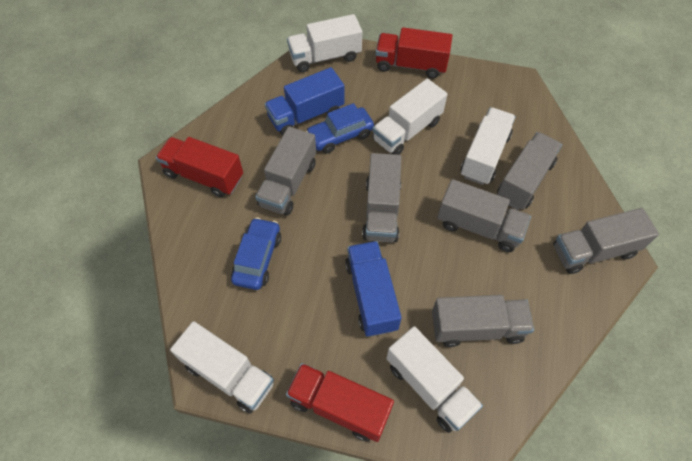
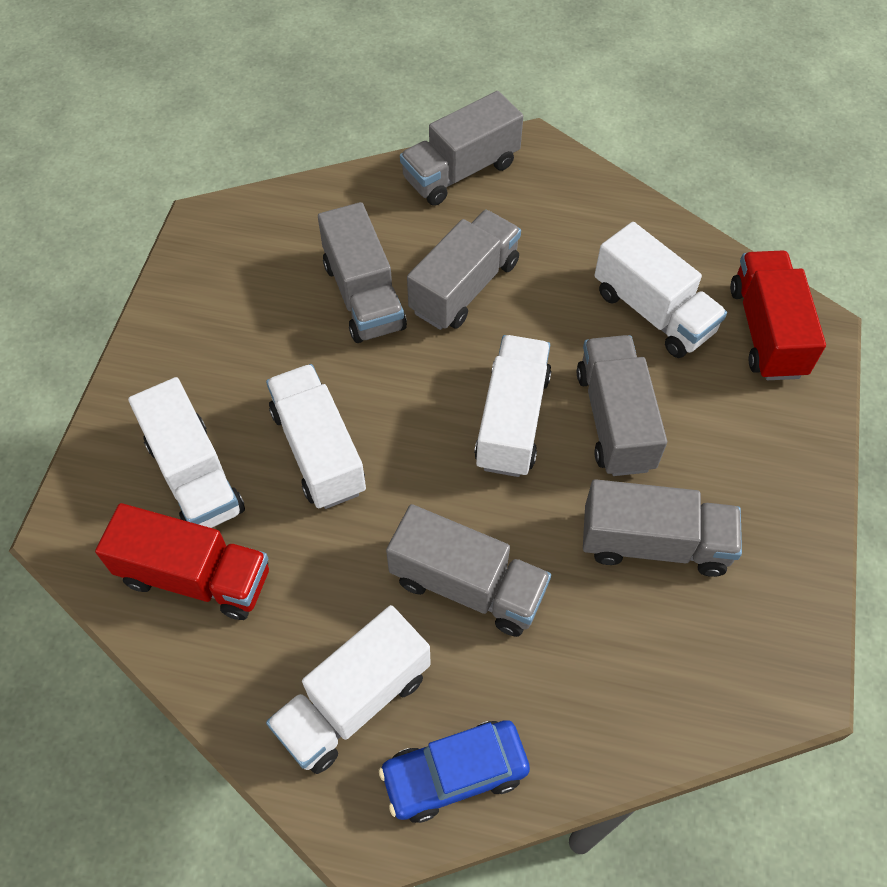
blue car: [231,217,281,290] [306,103,374,153] = 2 -> [379,720,530,823] = 1
blue truck: [265,67,344,136] [345,241,402,337] = 2 -> none = 0
red truck: [156,137,243,197] [286,363,394,442] [376,27,452,78] = 3 -> [95,503,269,620] [730,250,826,380] = 2

